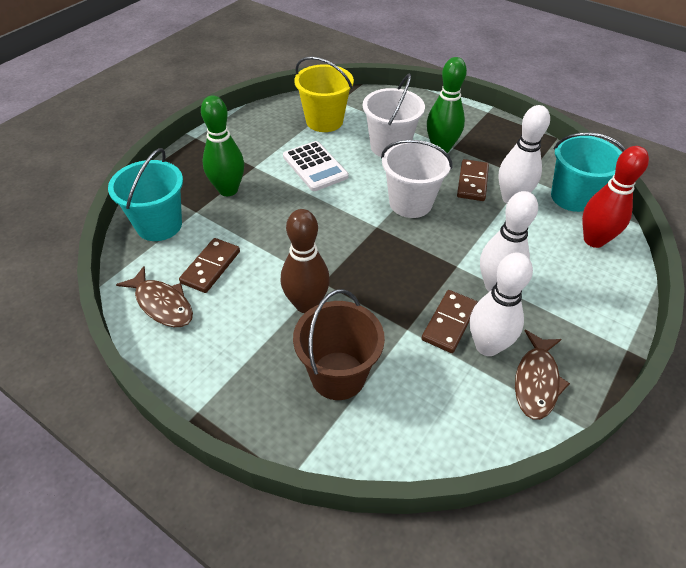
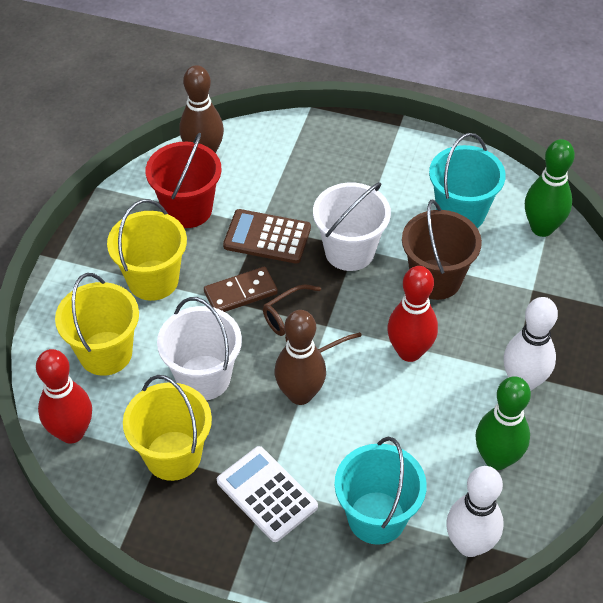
brown bowling pin: [281,209,330,313] = 1 -> [179,65,224,153] [275,310,326,405] = 2
brown calculator: none = 0 -> [223,209,311,264] = 1
brown domino: [179,238,240,293] [421,290,478,353] [457,159,489,201] = 3 -> [204,266,278,312] = 1
brown fish: [116,266,193,327] [515,330,570,420] = 2 -> none = 0
brown glasses: none = 0 -> [263,284,362,353] = 1
red bowling pin: [582,146,649,248] = 1 -> [36,349,92,444] [387,266,438,362] = 2
red bucket: none = 0 -> [146,133,221,228] = 1
white bowling pin: [470,252,533,356] [480,191,538,292] [498,105,550,204] = 3 -> [446,466,504,557] [504,297,558,391] = 2
yellow bucket: [294,56,354,132] = 1 -> [55,273,139,376] [107,199,187,301] [123,375,212,481] = 3

